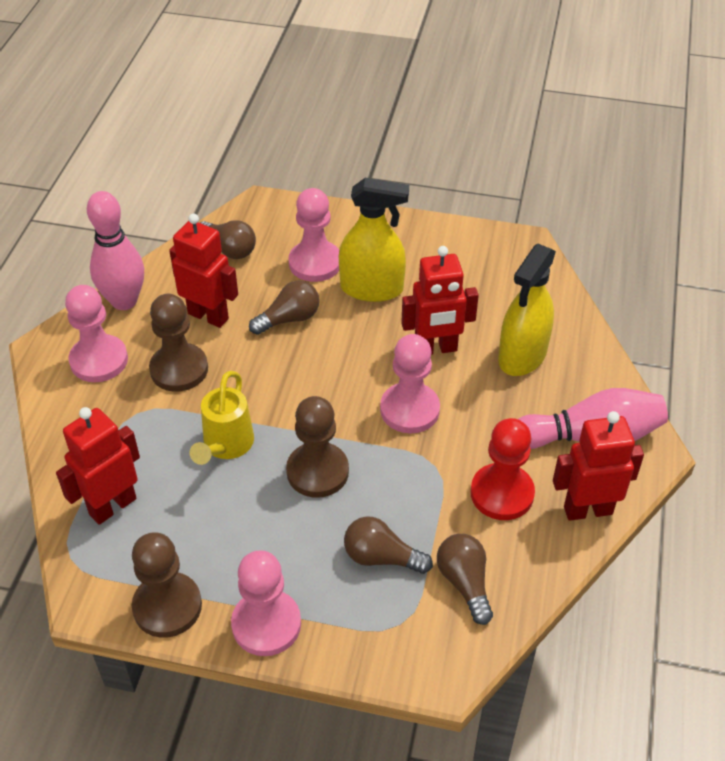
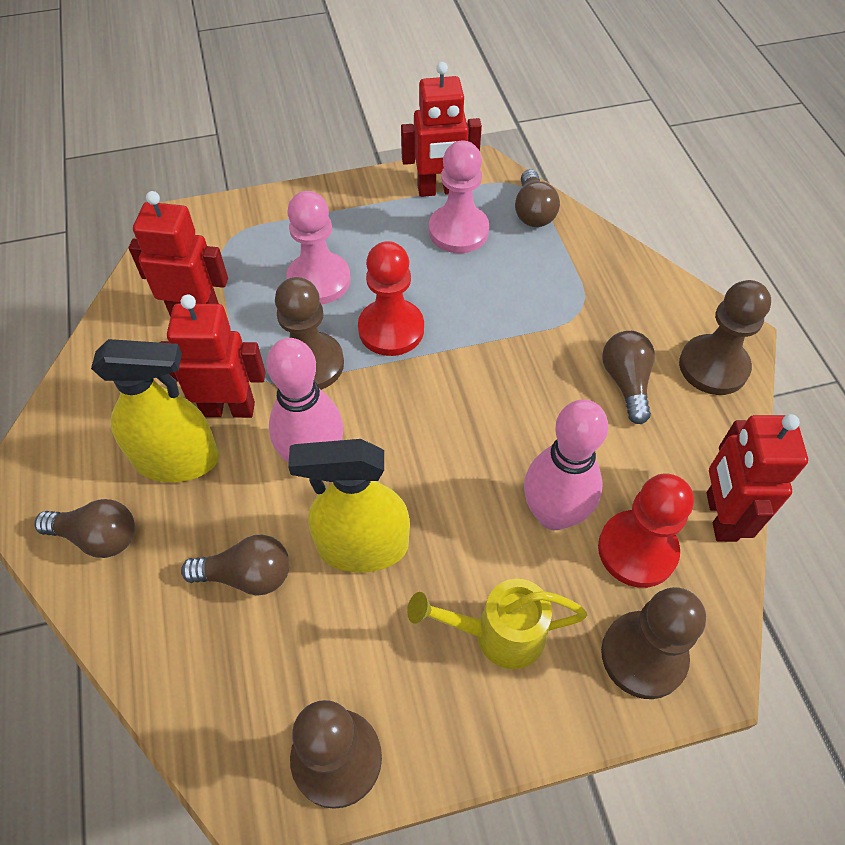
brown pawn: [132,532,202,638] [149,294,208,392] [286,396,349,498] = 3 -> [275,277,344,390] [290,700,382,809] [601,587,706,699] [679,280,771,395] = 4
pink pawn: [65,285,128,382] [231,550,301,656] [288,188,339,282] [380,334,440,433] = 4 -> [286,191,351,304] [429,141,489,253] = 2
red pawn: [471,418,535,520] = 1 -> [358,241,424,356] [598,473,694,588] = 2

